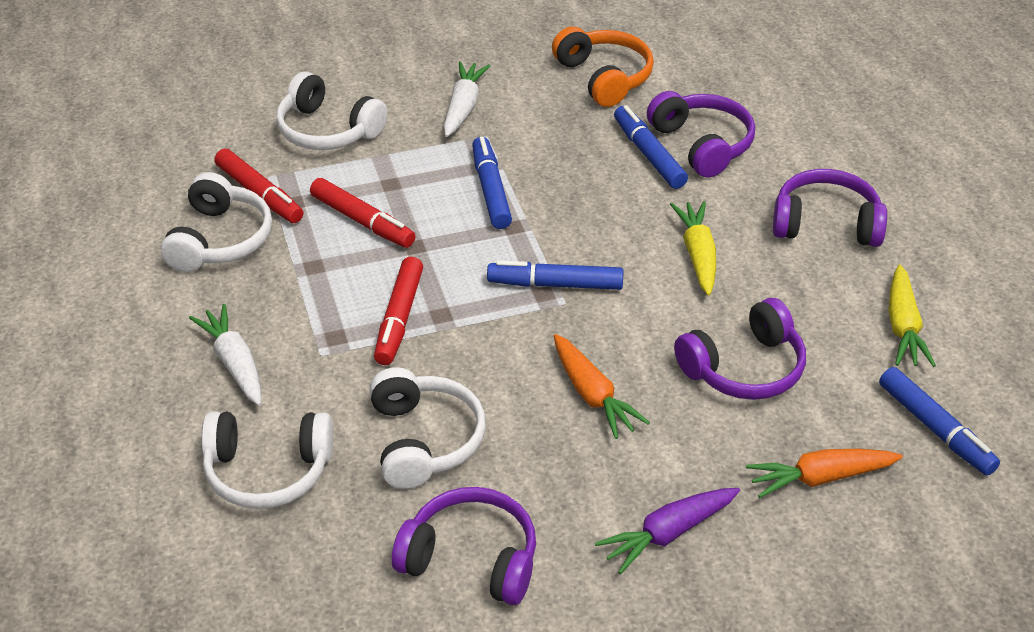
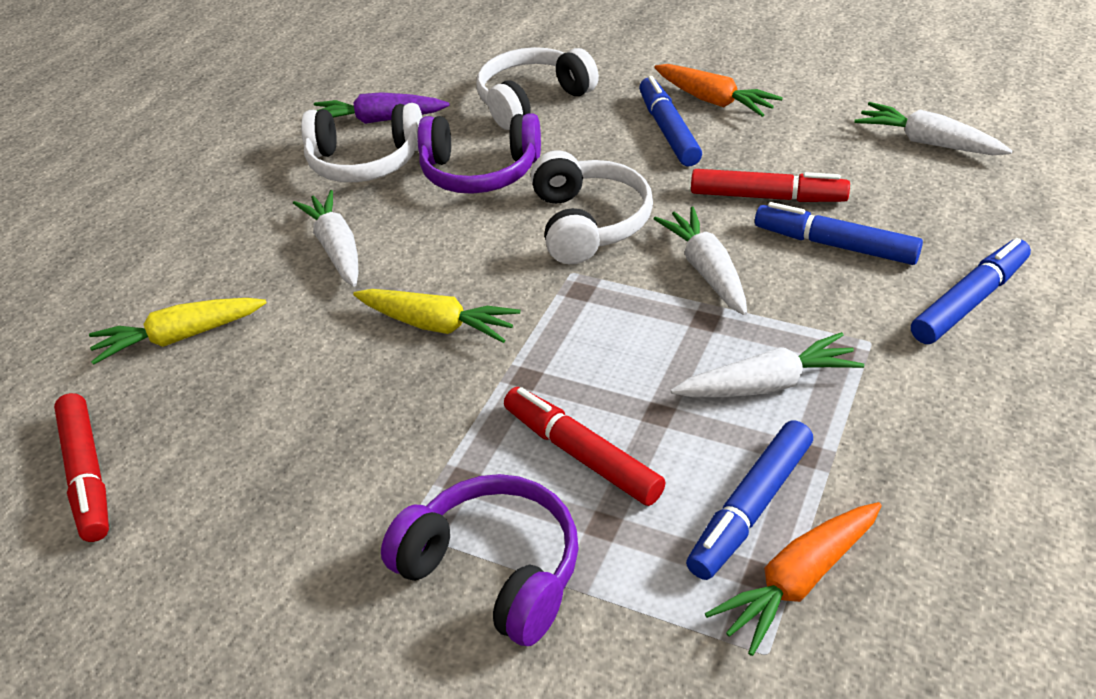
orange headphones: [552,26,654,107] = 1 -> none = 0
purple headphones: [392,487,536,605] [647,91,755,177] [674,298,806,400] [773,169,887,247] = 4 -> [381,474,578,646] [417,113,541,194] = 2
white carrot: [189,304,261,406] [444,61,490,137] = 2 -> [293,190,359,287] [654,207,747,315] [671,332,864,397] [855,102,1012,155] = 4
white headphones: [161,172,272,272] [201,411,333,509] [276,71,388,150] [369,367,486,489] = 4 -> [301,103,422,182] [476,47,599,130] [531,150,653,264] = 3

